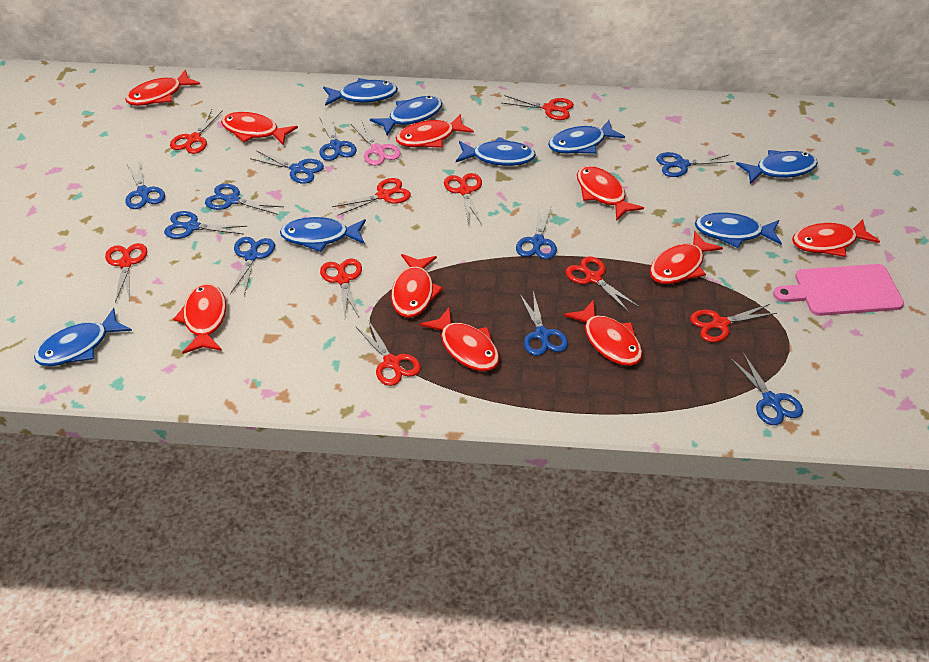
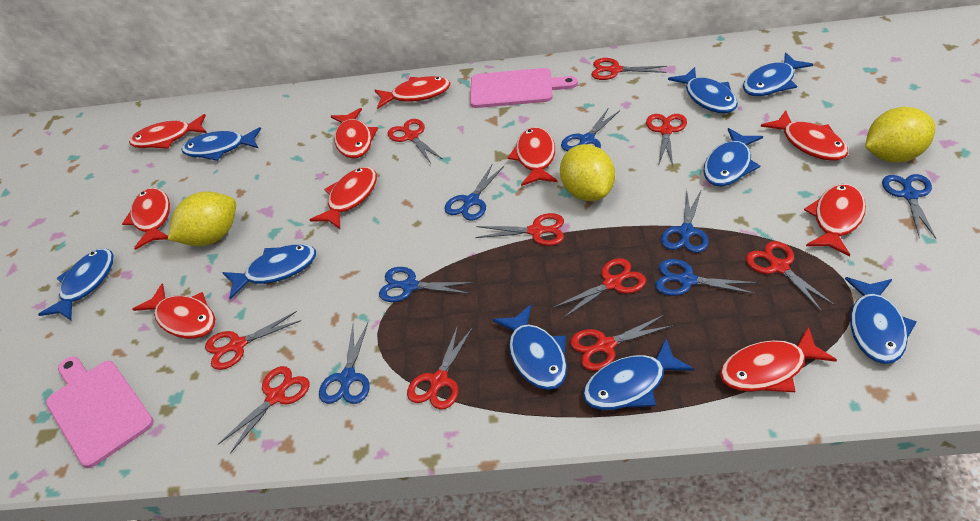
blue fish: [34,308,132,366] [280,217,366,252] [323,78,398,106] [370,96,442,135] [456,137,536,166] [548,120,625,154] [695,212,782,248] [736,150,818,184] = 8 -> [38,248,113,320] [182,127,261,161] [222,244,316,299] [492,305,567,390] [583,338,694,410] [668,67,738,113] [703,128,763,186] [743,52,813,96] [845,277,917,364] = 9
blue scissors: [126,159,165,209] [164,211,247,239] [205,184,283,215] [230,237,275,296] [250,150,324,184] [319,116,357,161] [516,204,557,259] [519,291,568,356] [656,152,734,177] [730,353,803,425] = 10 -> [319,323,370,404] [379,267,473,302] [444,165,504,221] [561,109,620,151] [655,259,758,296] [661,189,709,253] [882,174,936,239] = 7
pink cutting board: [773,264,904,316] = 1 -> [46,357,154,468] [470,68,578,108] = 2
pink scissors: [351,121,401,165] = 1 -> none = 0
red scissors: [105,243,147,302] [170,109,223,154] [320,259,362,317] [332,178,411,215] [356,320,421,386] [444,173,482,225] [503,95,574,120] [566,256,639,312] [690,304,777,342] = 9 -> [205,311,301,370] [218,366,309,454] [388,119,442,163] [407,325,473,410] [475,213,564,246] [553,258,646,318] [570,314,673,371] [591,58,667,80] [646,114,687,165] [746,241,835,312] = 10
yellow lemon: none = 0 -> [168,191,236,246] [560,144,615,201] [865,107,936,163] = 3

